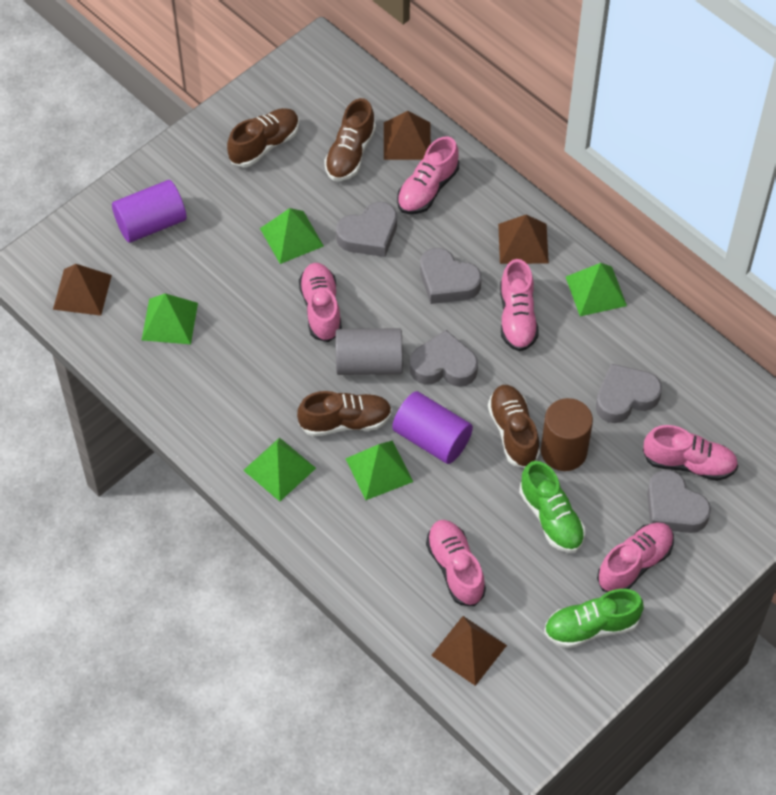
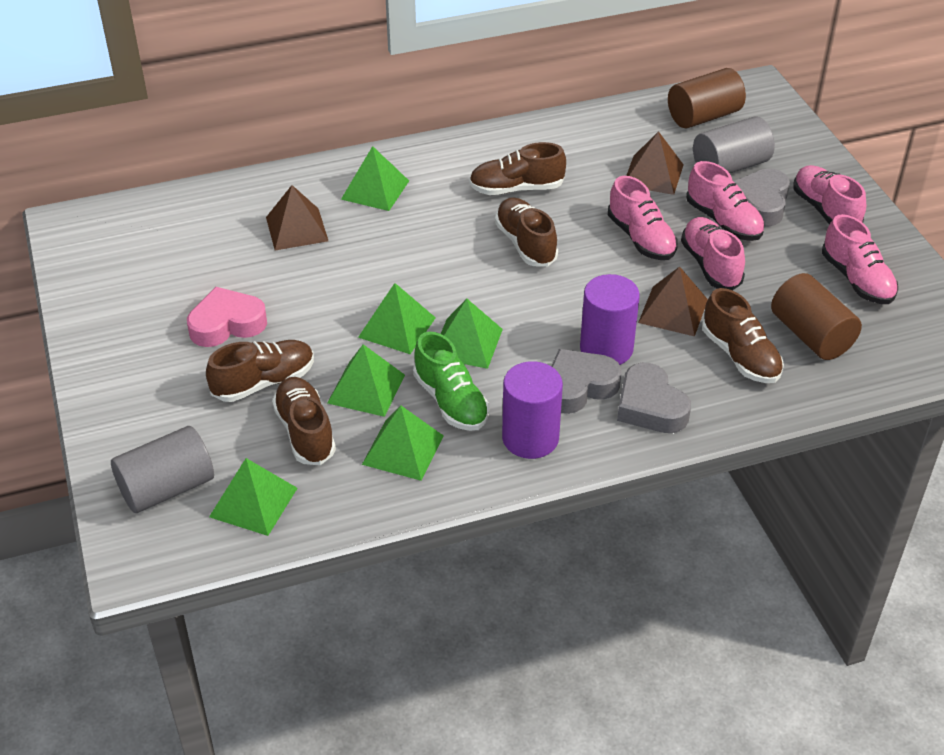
brown cylinder: [541,398,593,471] = 1 -> [668,68,746,128] [771,273,862,360] = 2
brown pyramid: [53,264,112,316] [384,111,431,160] [431,616,507,686] [498,215,549,264] = 4 -> [266,185,328,250] [626,131,684,195] [638,266,708,337] = 3
brown shoe: [227,108,299,167] [297,391,392,436] [324,98,376,181] [488,385,540,468] = 4 -> [206,340,314,402] [272,377,336,465] [469,142,566,195] [495,197,558,267] [702,288,784,383] = 5
green pyramid: [142,293,198,344] [243,437,316,501] [260,208,324,264] [345,441,413,500] [566,263,627,316] = 5 -> [209,458,297,536] [327,344,405,417] [341,146,409,211] [358,283,436,354] [362,405,444,481] [441,299,503,369] = 6
green shoe: [519,461,585,553] [544,589,644,648] = 2 -> [413,332,489,431] = 1
grey cylinder: [336,328,403,375] = 1 -> [111,426,214,513] [693,116,775,173] = 2
grey heart: [336,202,397,257] [410,330,478,387] [420,248,482,304] [596,364,662,423] [647,470,711,533] = 5 -> [551,349,621,414] [617,363,691,433] [734,169,790,227] = 3
pink heart: none = 0 -> [187,287,267,347] = 1
pink shoe: [299,263,342,342] [397,136,459,214] [426,520,486,606] [500,259,539,352] [597,522,674,592] [643,425,738,481] = 6 -> [608,176,678,260] [681,217,745,290] [686,161,765,241] [793,165,866,224] [822,214,898,304] = 5

